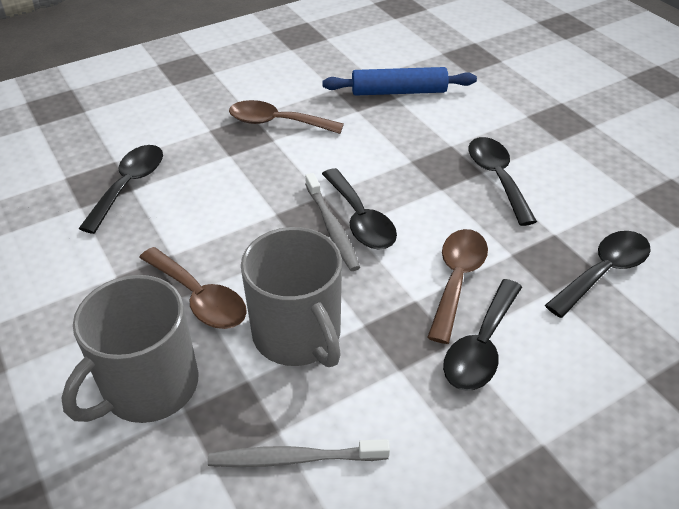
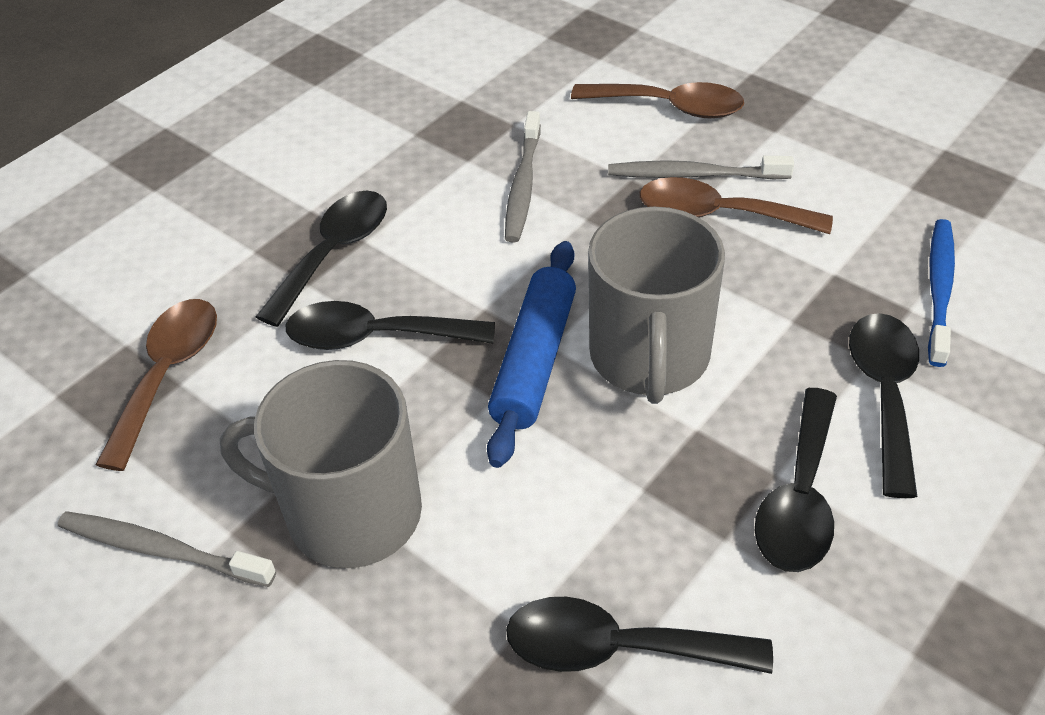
blue toothbrush: none = 0 -> [928,219,955,367] = 1
grey toothbrush: [208,439,390,467] [305,173,360,271] = 2 -> [58,511,276,587] [505,111,541,243] [608,156,794,179] = 3

